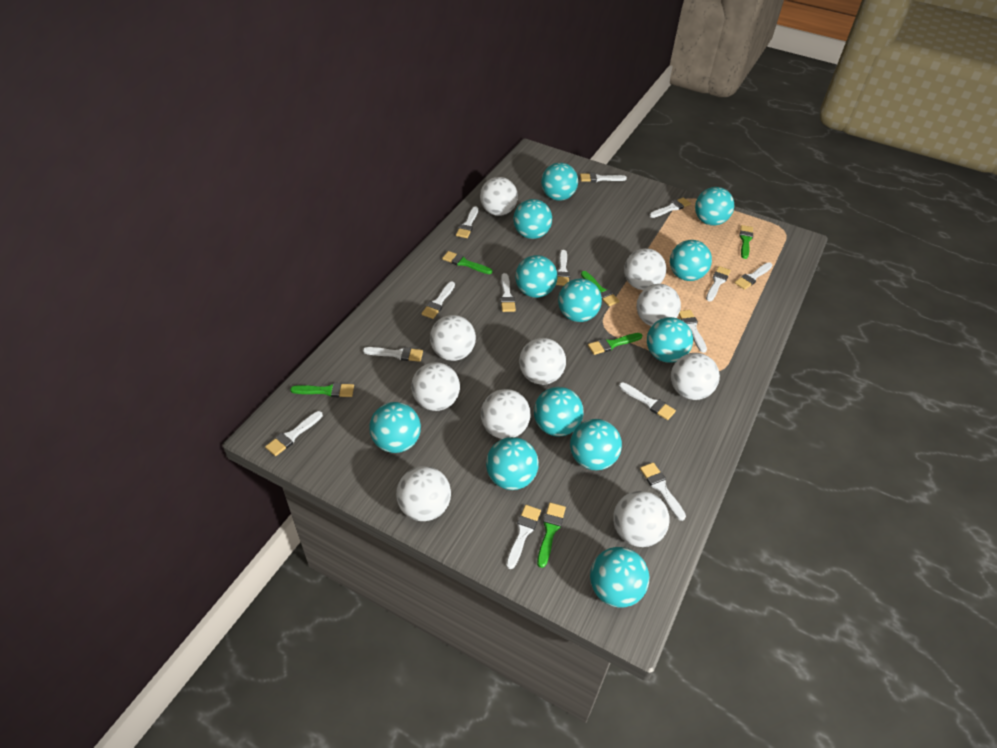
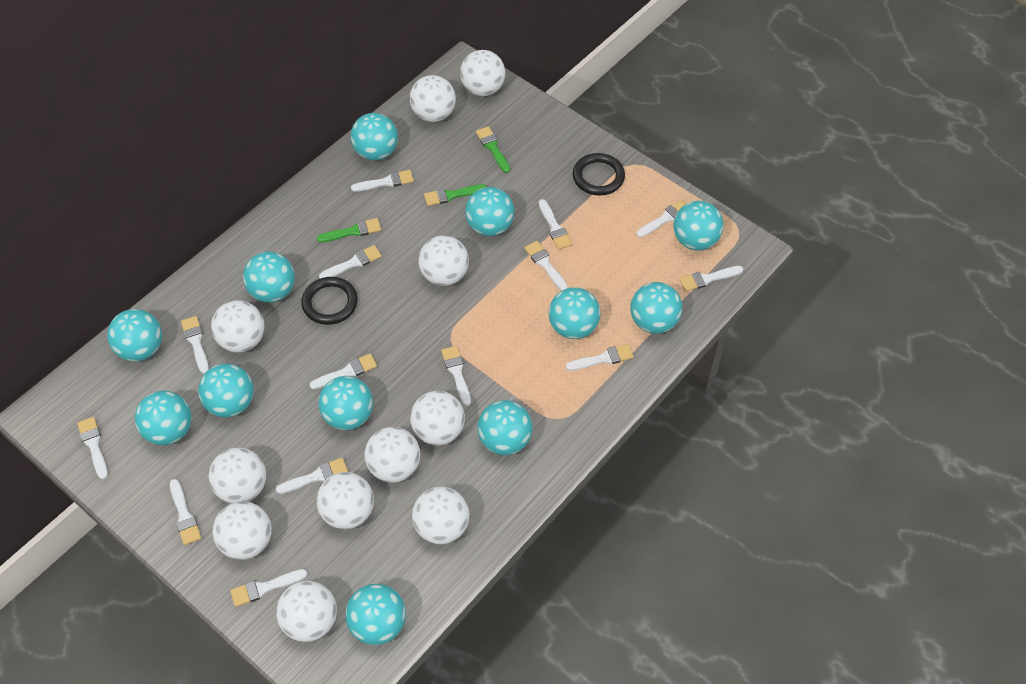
black ring: none = 0 -> [301,277,358,325] [573,153,625,196] = 2
green brush: [290,383,354,397] [442,251,492,274] [537,503,566,568] [581,271,619,306] [588,333,642,355] [740,225,753,259] = 6 -> [317,218,381,242] [424,184,487,206] [476,126,510,173] = 3
white ball: [396,466,451,521] [411,362,460,411] [430,315,476,361] [480,177,518,216] [481,389,531,439] [519,338,566,385] [613,491,670,547] [624,248,666,290] [636,284,681,326] [671,353,720,400] = 10 -> [209,447,266,503] [211,300,265,352] [212,501,272,560] [276,581,337,642] [317,472,374,529] [365,427,420,483] [410,75,456,122] [410,391,465,445] [412,486,470,544] [418,235,469,286] [460,50,506,96] = 11

